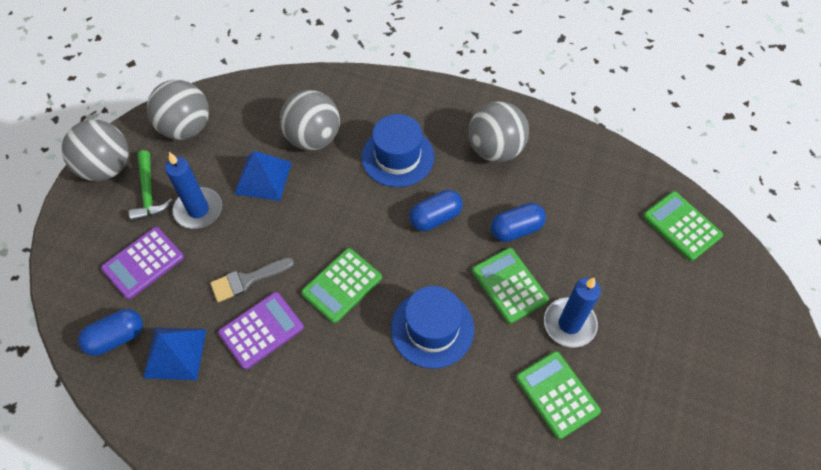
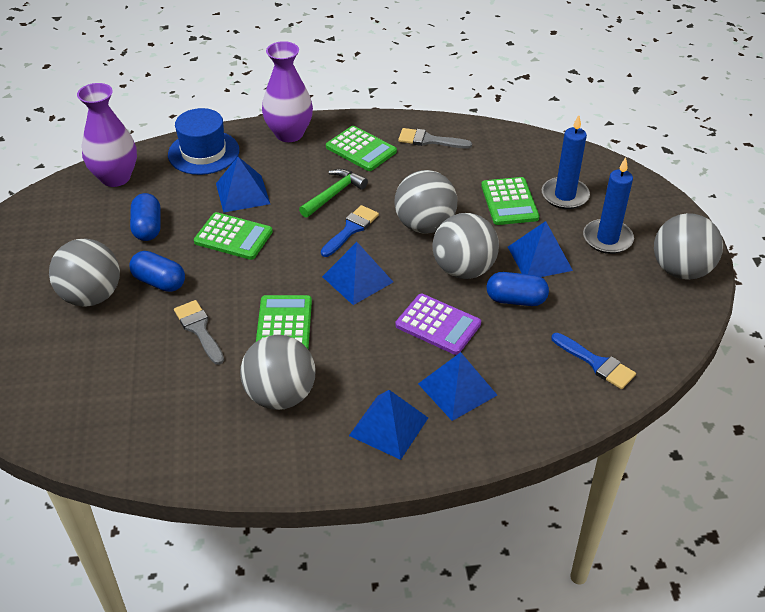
blue brush: none = 0 -> [321,205,379,257] [551,333,636,389] = 2
blue hat: [361,114,434,187] [391,286,474,369] = 2 -> [168,108,239,175] = 1
blue pyramid: [143,327,207,380] [234,151,292,201] = 2 -> [216,157,270,212] [322,242,393,305] [349,390,428,460] [418,352,497,421] [508,221,573,277] = 5
grey ball: [62,119,128,181] [147,80,209,140] [280,90,340,150] [468,101,529,162] = 4 -> [49,239,120,307] [240,335,316,410] [394,170,457,234] [433,213,499,279] [654,213,723,280] = 5
grey brush: [210,257,294,302] = 1 -> [174,300,224,365] [398,128,472,148] = 2
purple calculator: [101,227,184,299] [218,292,304,370] = 2 -> [395,294,481,355] = 1
purple vase: none = 0 -> [77,83,137,187] [262,41,313,142] = 2

